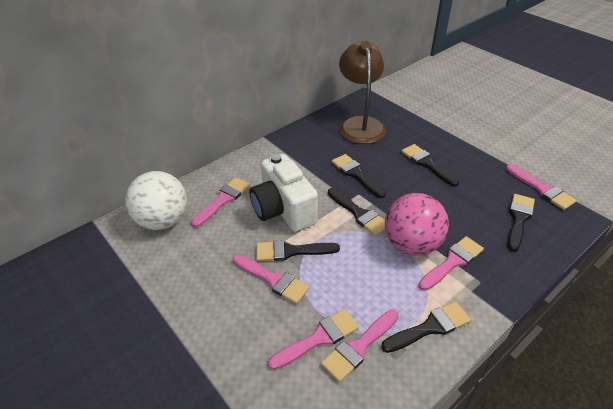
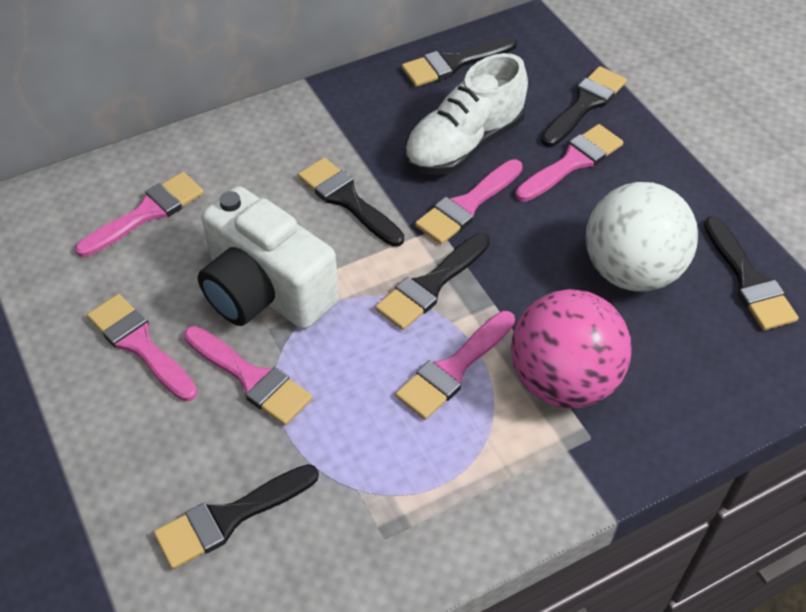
brown lamp: [339,41,386,144] = 1 -> none = 0
white shoe: none = 0 -> [404,53,528,175] = 1

